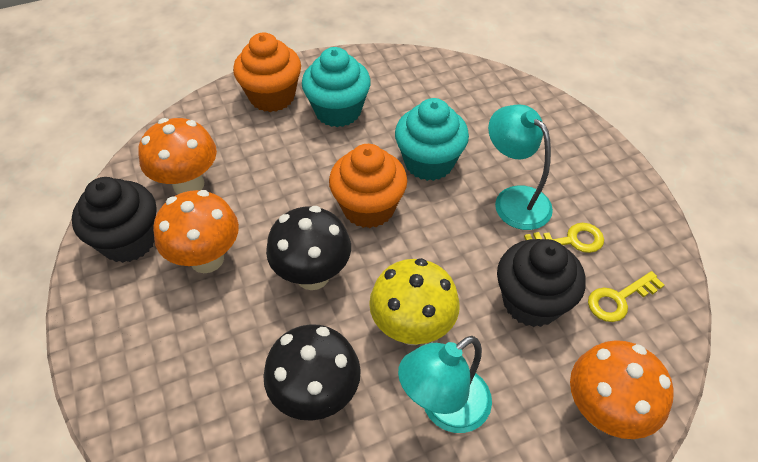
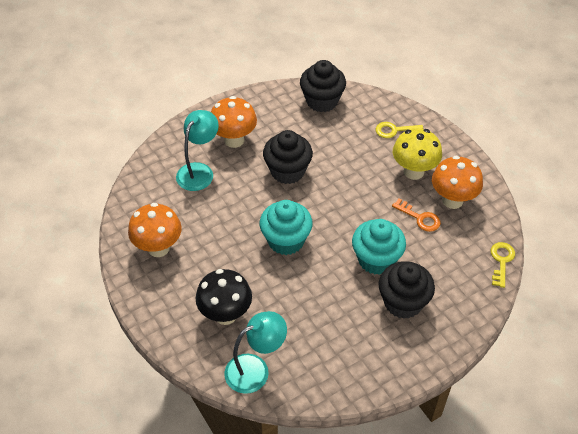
black cupcake: [72,177,156,263] [497,239,586,327] = 2 -> [263,130,313,184] [300,60,346,112] [379,261,435,319] = 3
black mushroom: [264,324,361,421] [266,206,351,290] = 2 -> [196,269,252,325] = 1
orange cupcake: [233,32,301,112] [329,144,407,228] = 2 -> none = 0
orange key: none = 0 -> [392,199,441,232] = 1

